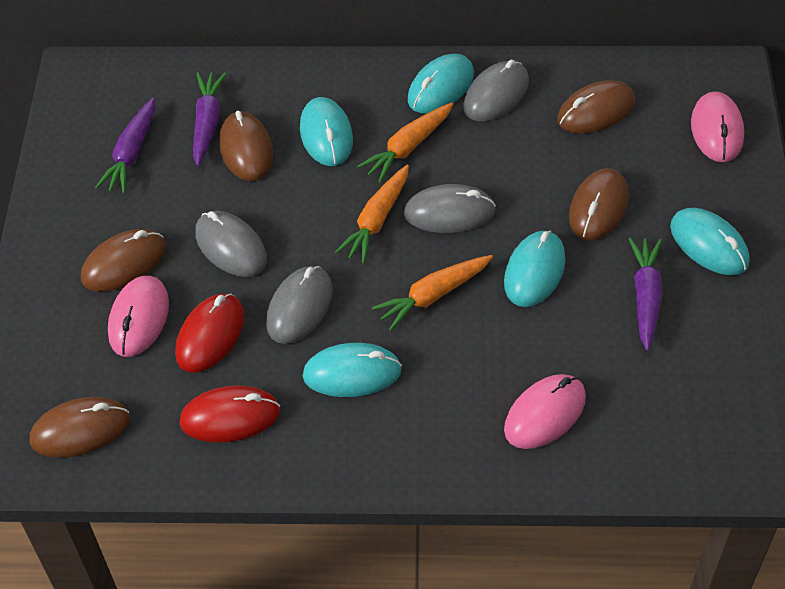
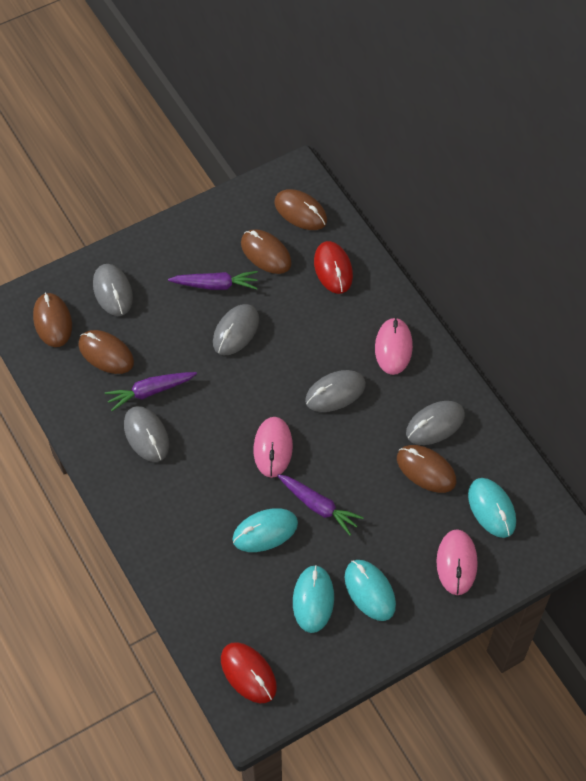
grey mouse: [195,211,267,277] [266,266,333,344] [404,184,496,233] [463,59,529,121] = 4 -> [93,264,133,316] [124,406,169,462] [213,304,259,355] [305,370,366,412] [406,401,465,445] = 5
orange carrot: [335,165,409,264] [357,102,454,183] [372,255,493,331] = 3 -> none = 0
turquoise mouse: [300,97,353,166] [303,343,402,397] [408,54,474,113] [504,231,566,307] [670,208,750,275] = 5 -> [232,508,298,552] [293,565,334,633] [345,560,396,621] [468,478,516,538] = 4

